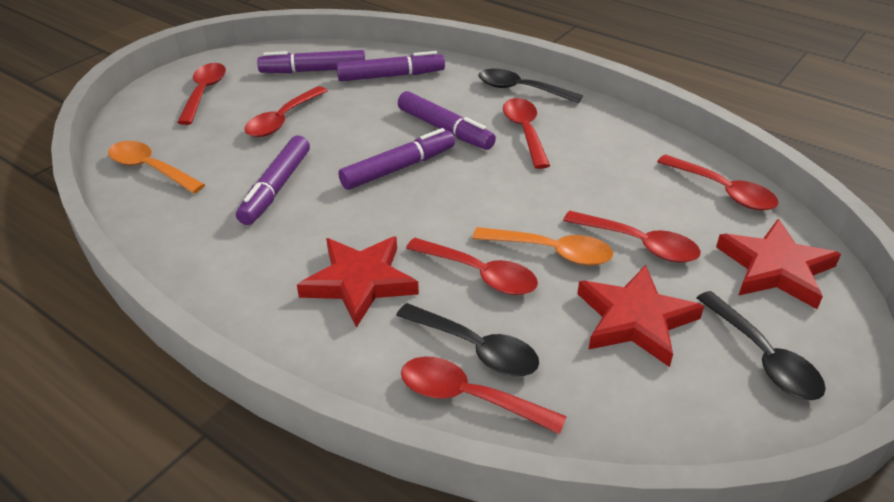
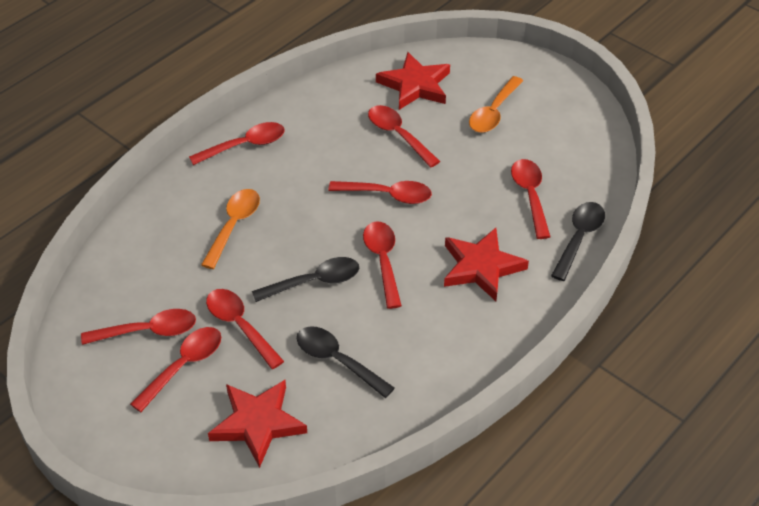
purple marker: [236,136,310,225] [257,50,365,73] [337,51,445,81] [338,128,455,190] [398,91,496,150] = 5 -> none = 0
red spoon: [177,63,226,125] [244,86,327,137] [401,357,567,434] [406,238,538,295] [503,98,550,169] [563,211,701,263] [657,154,779,211] = 7 -> [81,309,196,345] [130,327,221,412] [189,122,285,165] [206,289,284,369] [328,181,432,204] [363,222,402,309] [368,105,440,168] [511,159,550,239] = 8

